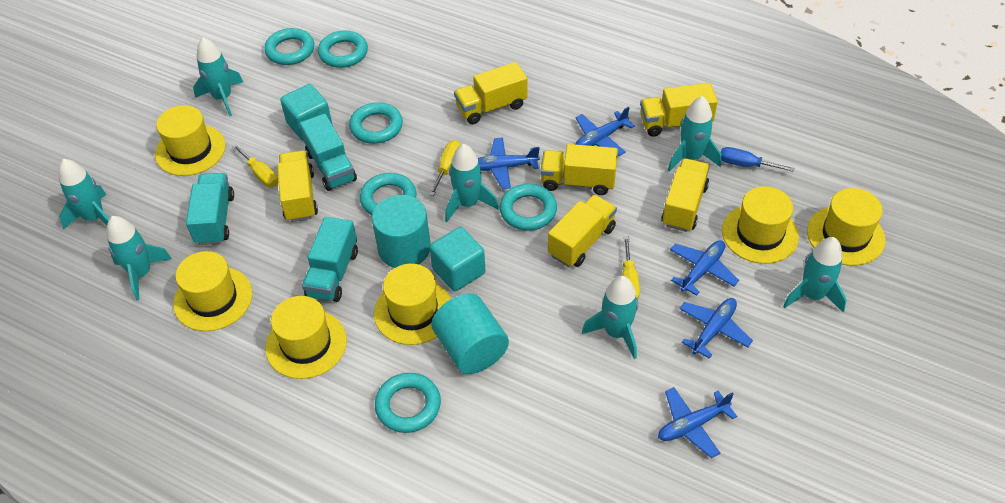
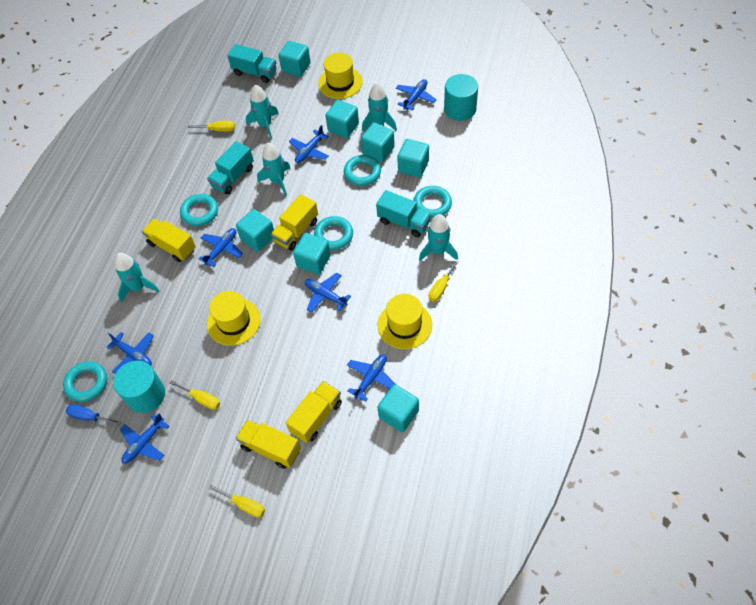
blue plane: [478,137,540,189] [575,106,635,156] [658,387,737,458] [670,240,739,296] [679,298,753,359] = 5 -> [106,332,154,374] [120,413,169,463] [198,228,243,267] [289,125,329,163] [305,273,351,313] [347,354,395,402] [396,79,437,111] = 7
turquoise cube: [280,84,332,141] [429,227,485,291] = 2 -> [236,209,274,252] [278,41,311,77] [293,233,331,275] [325,100,359,138] [361,122,395,162] [378,384,419,432] [397,139,429,177] = 7
turquoise ring: [264,28,314,65] [318,30,368,68] [349,102,403,144] [360,173,416,215] [375,373,441,433] [499,184,557,231] = 6 -> [63,361,107,402] [180,194,218,226] [314,216,353,250] [344,155,381,186] [413,186,452,218] = 5
turquoise rocket: [59,159,109,229] [107,216,172,300] [193,37,243,116] [445,144,499,222] [582,276,638,359] [668,96,721,172] [783,237,847,313] = 7 -> [114,253,159,303] [246,85,279,139] [257,143,290,196] [362,83,397,132] [419,214,458,261] = 5
yellow hat: [155,105,225,176] [173,251,252,331] [265,296,347,379] [374,264,451,345] [722,186,799,264] [807,188,885,266] = 6 -> [207,291,261,346] [318,53,363,99] [378,294,432,349] = 3
yellow screwdriver: [232,144,278,187] [429,140,461,196] [622,236,640,299] = 3 -> [170,380,220,410] [188,121,235,132] [209,485,265,518] [429,259,460,302] = 4
yellow truck: [277,150,318,222] [454,62,528,124] [540,144,618,195] [548,195,617,267] [640,83,718,137] [661,158,710,232] = 6 -> [142,219,196,262] [236,420,301,469] [271,194,318,251] [286,381,342,443] = 4

